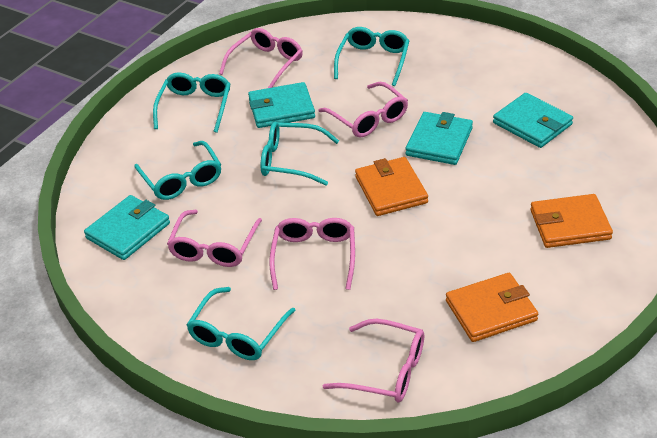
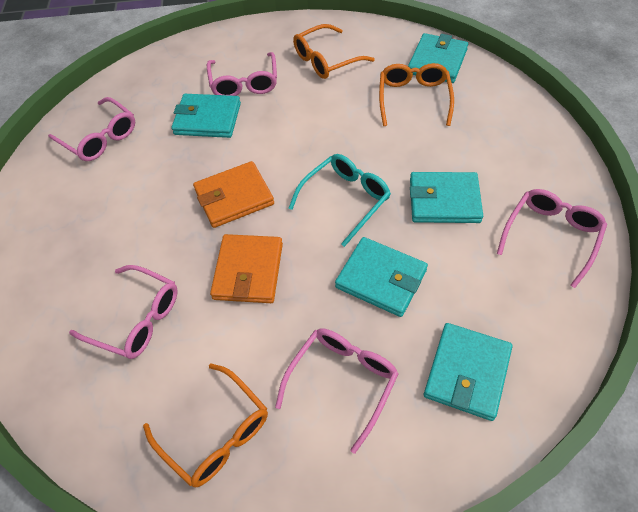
orange glasses: none = 0 -> [143,363,268,487] [293,24,375,79] [379,63,454,126] = 3
orange wallet: [355,157,428,216] [446,273,538,342] [530,194,613,248] = 3 -> [193,161,274,228] [210,234,283,303] = 2
turquoise glasses: [134,141,221,200] [153,72,230,133] [187,287,296,360] [261,121,339,186] [334,27,409,86] = 5 -> [289,154,391,247] = 1
turquoise wallet: [84,195,170,260] [248,82,315,128] [405,112,473,165] [493,93,573,148] = 4 -> [171,94,241,138] [335,237,428,317] [408,33,468,83] [410,172,483,223] [424,323,513,421] = 5

